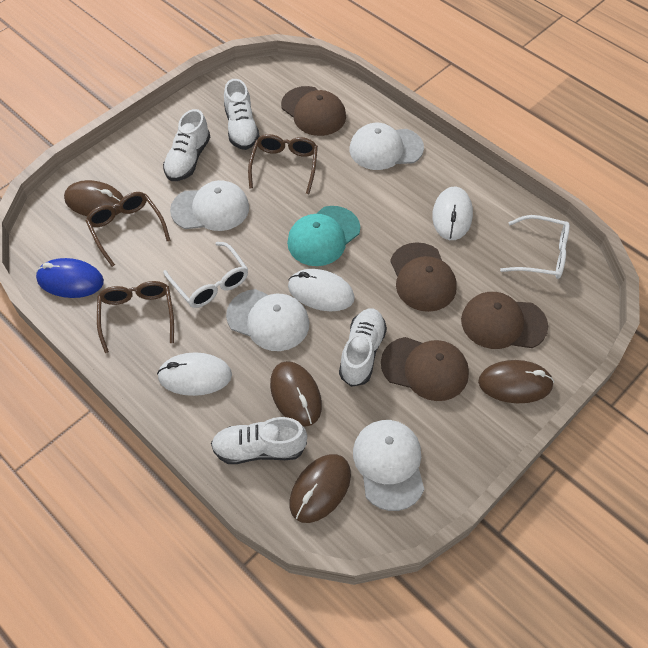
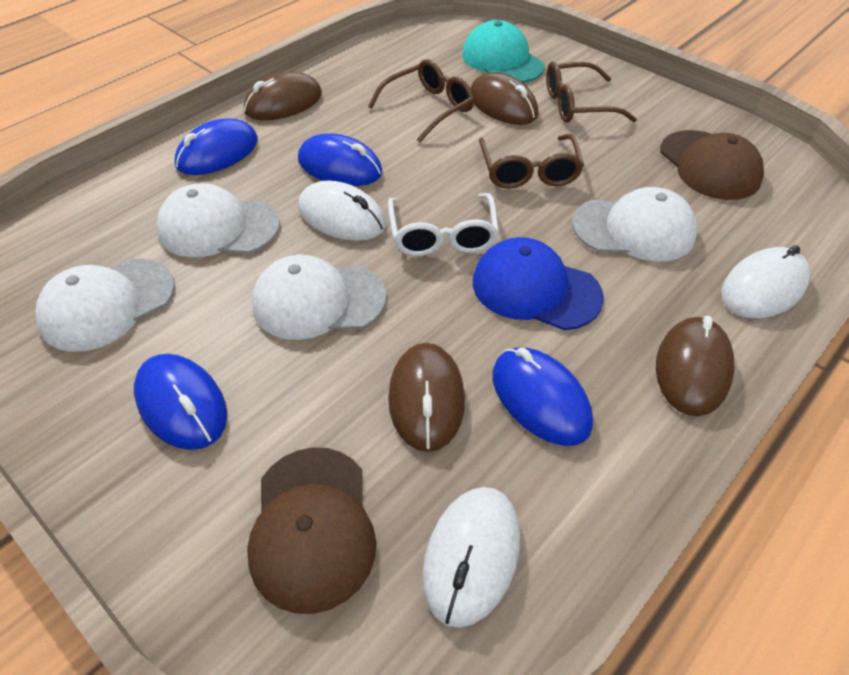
blue cap: none = 0 -> [473,237,604,330] = 1
blue mouse: [36,258,104,298] = 1 -> [134,354,227,450] [175,118,258,175] [298,134,382,186] [493,347,593,446] = 4
brown cap: [281,86,346,136] [381,337,469,401] [390,242,457,312] [461,292,548,349] = 4 -> [247,448,376,614] [660,130,764,200] = 2
white glasses: [163,242,248,308] [500,215,570,279] = 2 -> [388,193,499,256] = 1
white shoe: [163,109,210,181] [211,417,307,464] [224,79,260,150] [339,309,387,387] = 4 -> none = 0

